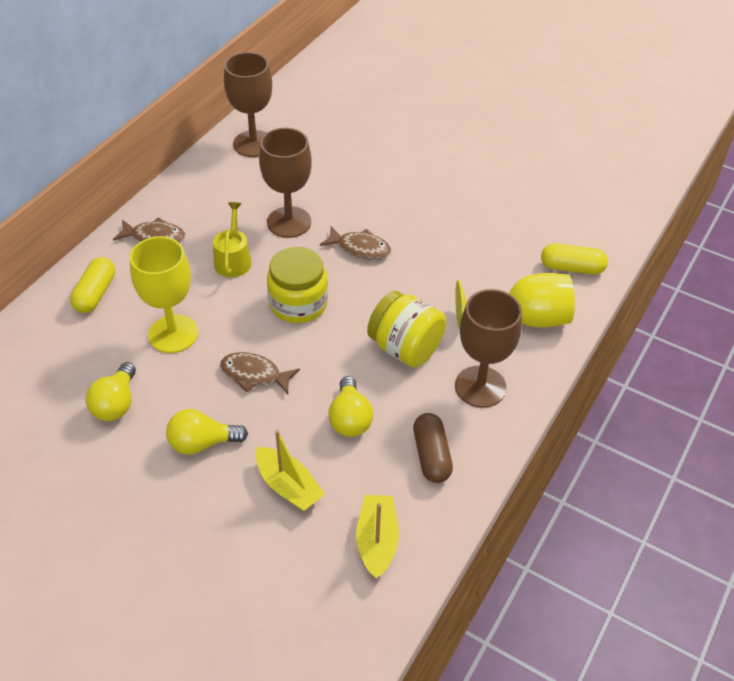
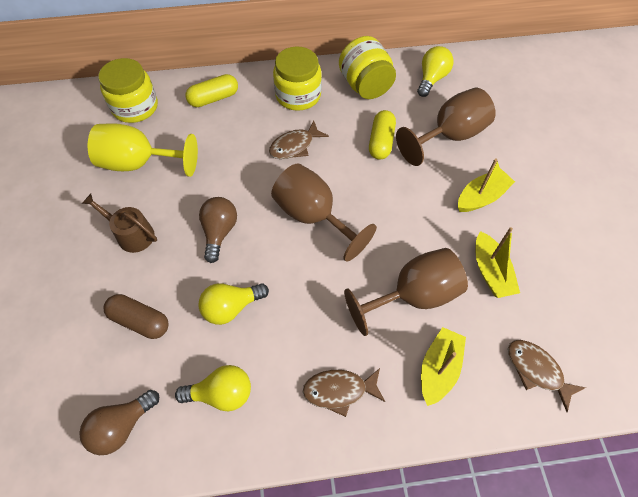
brown light bulb: none = 0 -> [79,390,159,455] [199,197,237,263] = 2
brown watering can: none = 0 -> [82,194,157,253] = 1
yellow boat: [255,430,325,511] [356,495,399,579] = 2 -> [421,327,466,406] [458,159,515,212] [476,227,520,298] = 3
yellow goblet: [130,236,198,353] [455,273,575,329] = 2 -> [88,123,198,177] = 1
yellow jar: [267,247,328,323] [367,291,446,367] = 2 -> [98,58,158,123] [273,46,322,111] [339,36,396,99] = 3
yellow watering can: [213,202,252,277] = 1 -> none = 0

